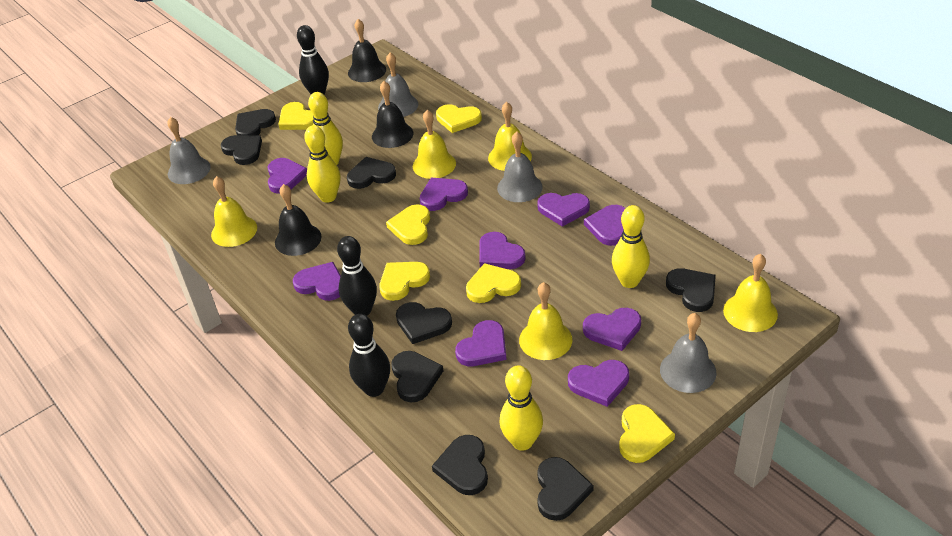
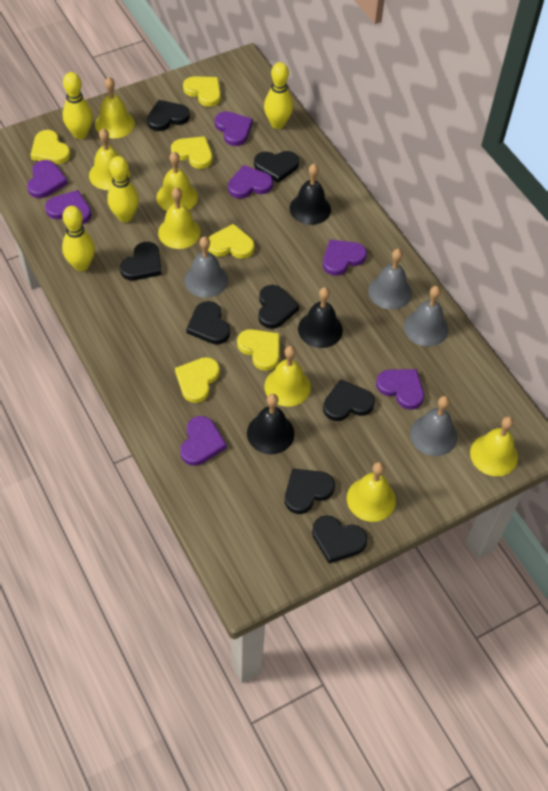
black bowling pin: [297,25,329,95] [337,236,377,316] [348,314,390,397] = 3 -> none = 0
purple heart: [267,158,307,194] [293,262,341,301] [420,178,468,211] [455,320,507,366] [479,232,526,269] [537,193,590,227] [568,360,629,407] [583,308,641,351] [584,205,626,246] = 9 -> [27,160,68,198] [45,190,91,224] [180,416,227,466] [215,111,253,146] [228,165,273,199] [323,239,367,276] [376,369,424,410] = 7
yellow bell: [211,176,257,247] [413,110,456,179] [488,102,532,171] [519,282,572,360] [723,254,778,332] = 5 -> [89,129,130,190] [95,77,135,138] [157,152,198,211] [158,187,201,249] [264,346,311,407] [347,462,396,522] [470,416,518,476] = 7

